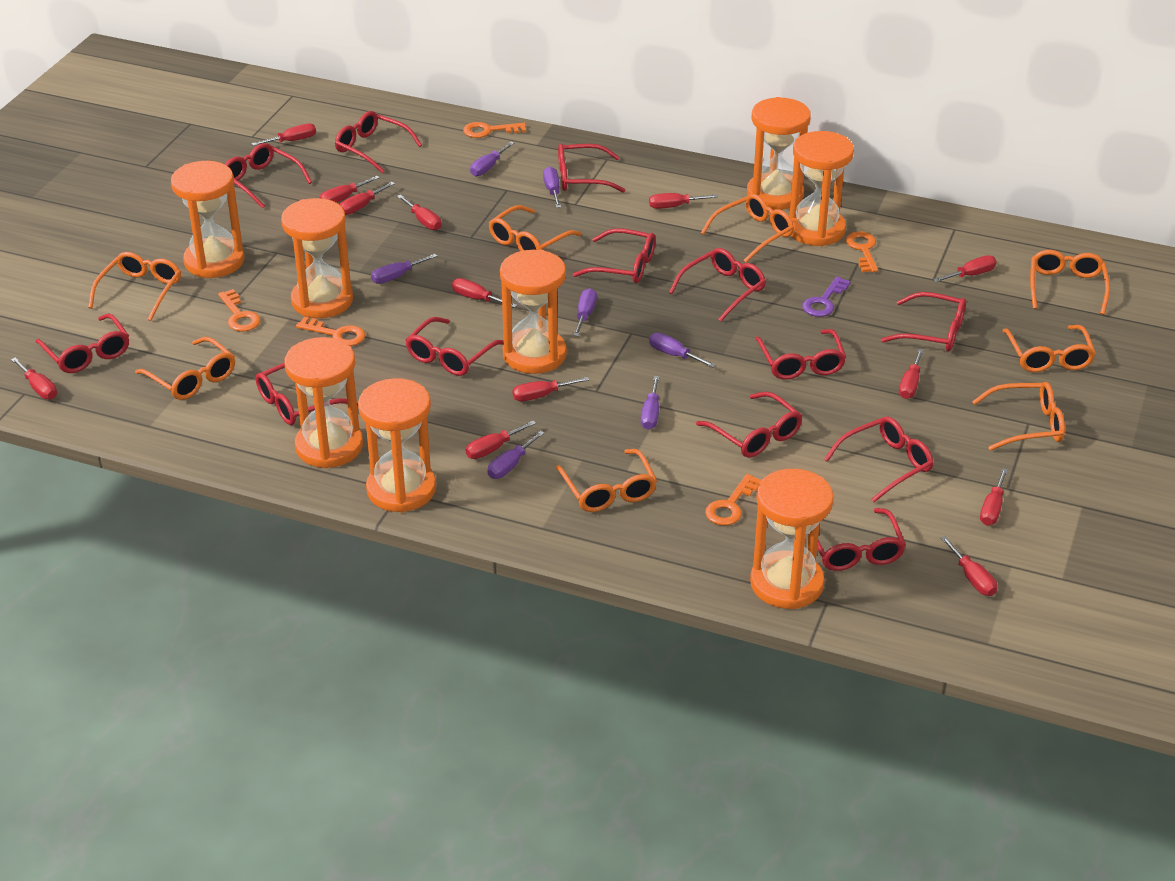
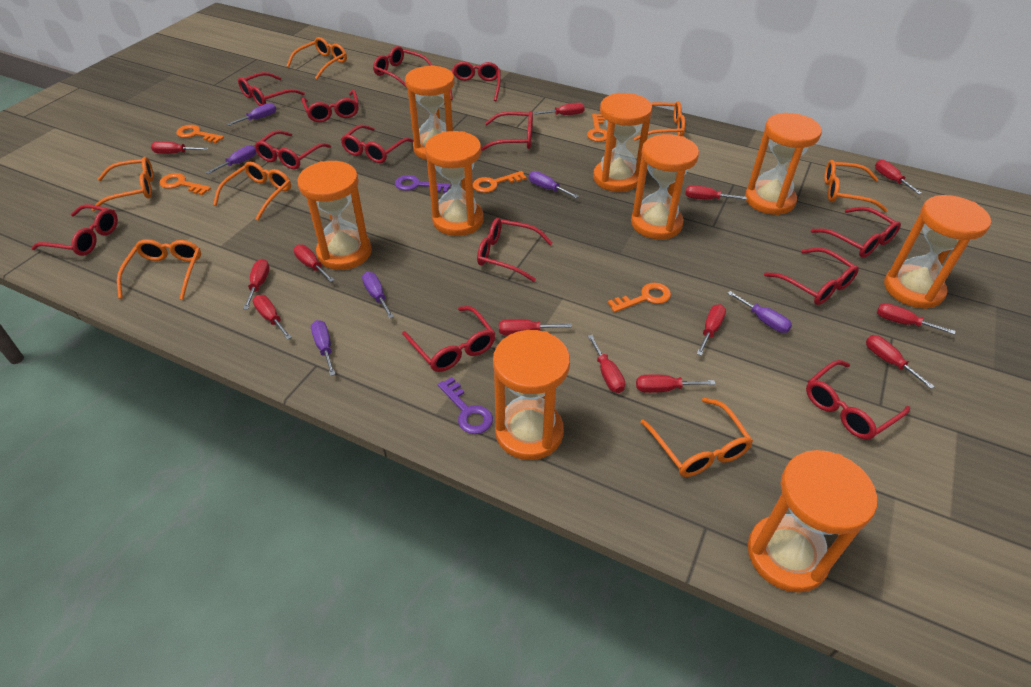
orange glasses: [88,252,181,321] [135,337,235,400] [489,205,582,251] [556,449,657,512] [701,194,794,263] [972,382,1065,451] [1002,325,1096,372] [1030,250,1110,315] = 8 -> [92,157,154,211] [117,239,201,300] [213,162,291,221] [287,37,347,79] [634,101,685,141] [641,398,753,477] [824,160,887,212] = 7
orange hourglass: [171,161,245,278] [281,198,353,318] [284,337,363,468] [358,378,436,513] [500,250,567,374] [747,97,811,210] [750,469,834,609] [789,131,854,246] = 8 -> [297,161,372,270] [405,65,455,160] [425,131,484,236] [493,330,570,460] [593,93,652,192] [631,134,699,239] [745,113,822,215] [748,450,877,593] [884,195,991,309] = 9
purple key: [802,276,851,317] = 1 -> [395,175,451,193] [438,377,493,434] = 2
purple screwdriver: [371,254,437,284] [470,142,514,176] [487,431,544,479] [543,167,561,208] [573,288,597,336] [641,376,660,430] [649,333,716,368] = 7 -> [206,145,257,174] [227,103,277,126] [311,320,336,376] [362,272,394,319] [529,171,579,198] [727,291,792,333] = 6

